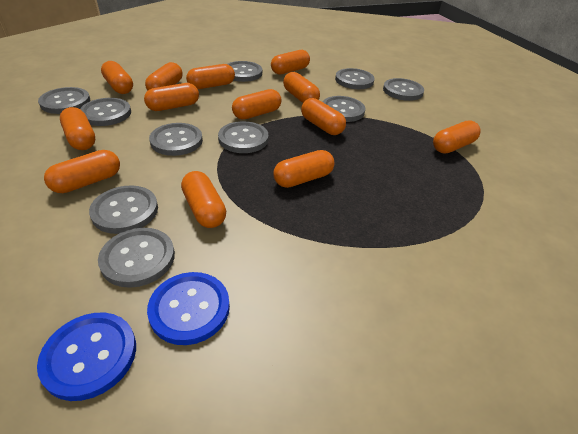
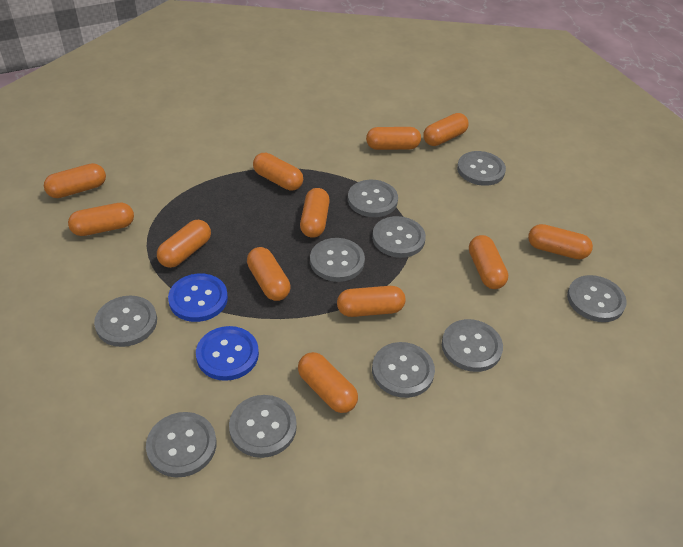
orange capsule: [44,150,120,193] [60,107,96,150] [101,61,133,94] [144,83,199,111] [145,62,182,90] [181,171,226,228] [186,64,235,89] [232,89,282,119] [271,50,310,75] [273,150,335,188] [283,72,320,103] [301,98,346,135] [433,121,481,154] = 13 -> [44,163,106,198] [68,203,134,236] [157,220,211,268] [247,247,290,301] [253,153,303,191] [298,352,358,413] [300,188,330,238] [337,286,406,317] [366,127,421,150] [423,113,469,146] [469,235,508,289] [528,224,593,259] = 12

